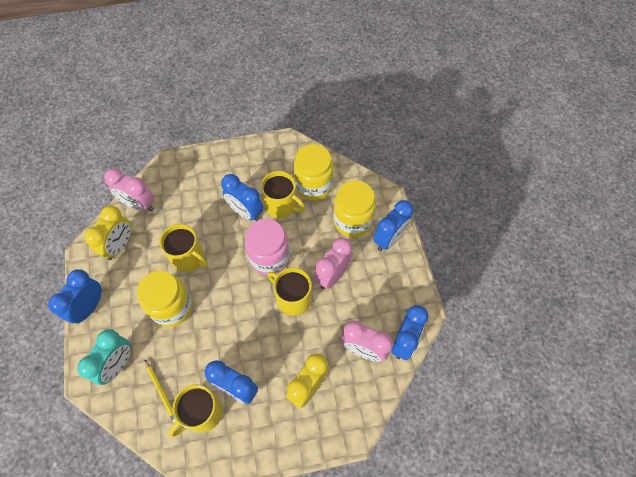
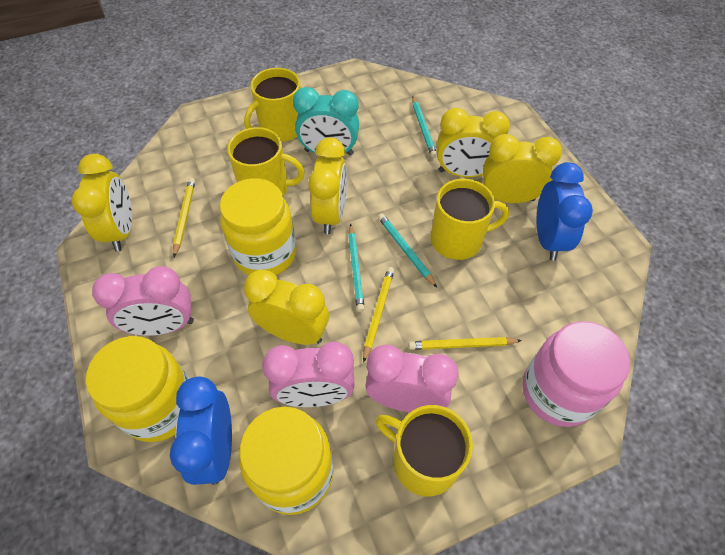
blue clock: [48,269,102,324] [205,360,258,404] [221,174,264,221] [373,200,413,251] [392,305,428,360] = 5 -> [170,377,232,485] [537,162,593,261] = 2
turquoise pencil: none = 0 -> [348,224,365,312] [378,214,437,288] [412,96,437,158] = 3
yellow clock: [84,206,131,260] [286,353,329,408] = 2 -> [71,154,132,251] [244,270,329,345] [308,138,347,234] [437,108,510,177] [483,134,562,203] = 5
yellow pencil: [144,359,177,424] = 1 -> [173,178,195,257] [363,267,394,363] [408,337,522,350] = 3

